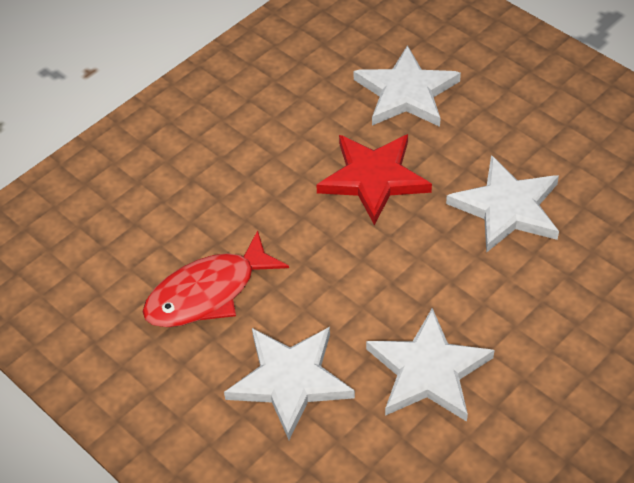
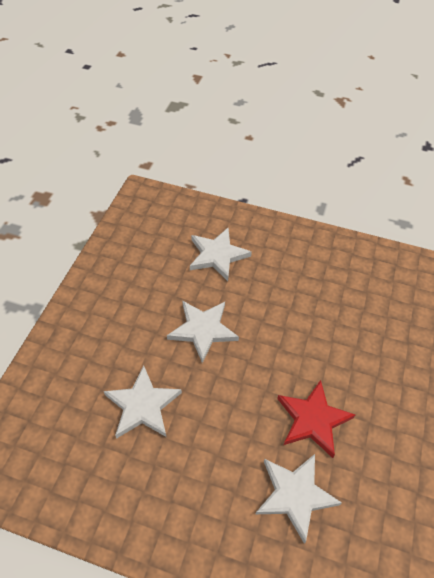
red fish: [142,230,289,327] = 1 -> none = 0

